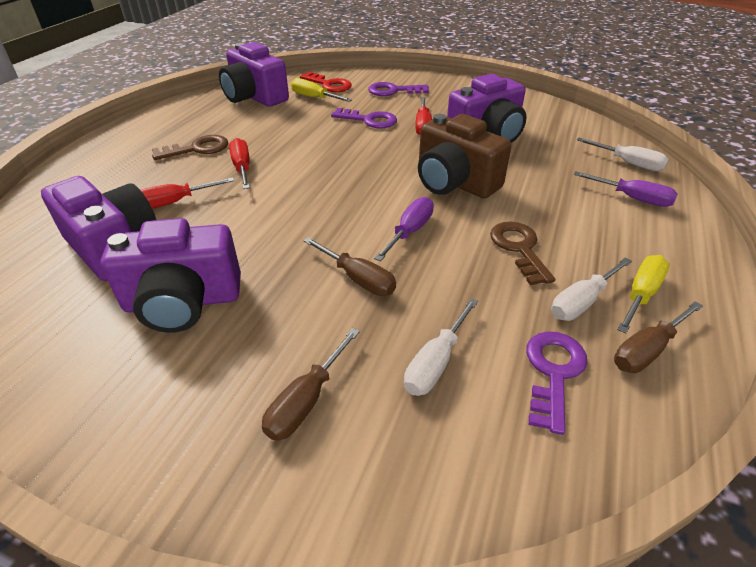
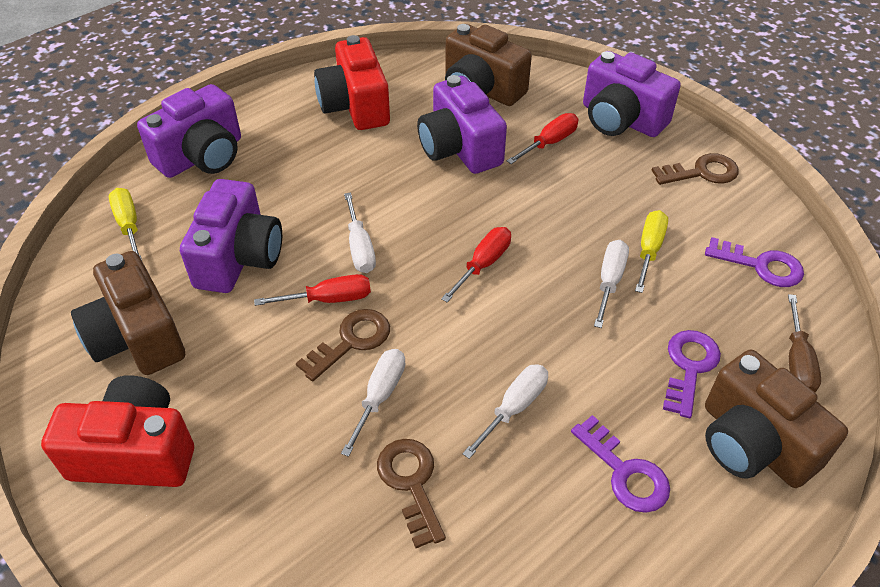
brown camera: [418,114,512,198] = 1 -> [71,251,185,375] [445,24,532,106] [705,350,848,488] = 3
brown key: [152,135,228,160] [490,222,555,285] = 2 -> [296,309,390,382] [377,439,446,548] [652,153,739,185] = 3
brown screwdriver: [262,328,360,441] [303,237,396,296] [614,301,703,373] = 3 -> [788,294,821,393] = 1
purple screwdriver: [374,197,434,261] [573,171,678,207] = 2 -> none = 0
red camera: none = 0 -> [41,375,194,487] [314,35,390,130] = 2
red key: [300,72,352,92] = 1 -> none = 0
white screwdriver: [404,298,478,396] [551,257,632,321] [577,138,669,171] = 3 -> [341,349,405,457] [344,192,376,273] [462,364,548,459] [594,240,629,328] = 4

